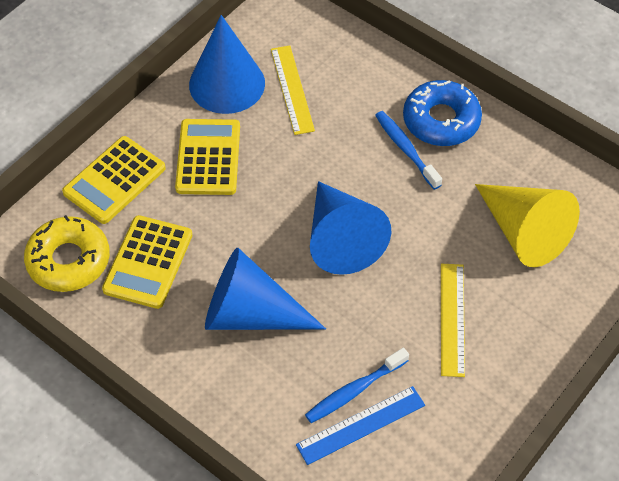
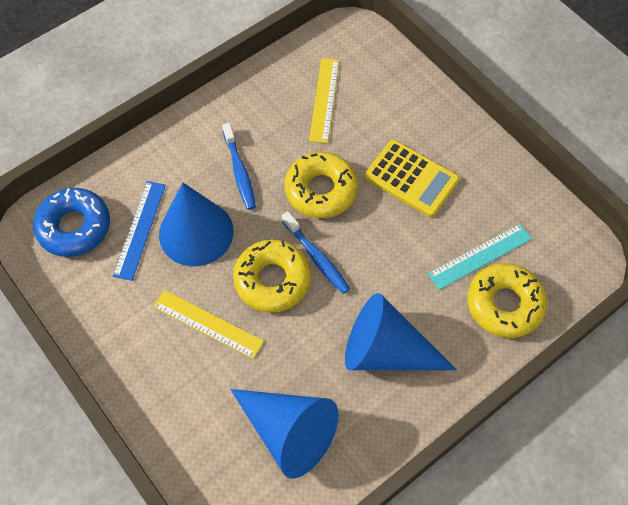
turquoise ruler: none = 0 -> [428,224,532,290] = 1
yellow calculator: [62,136,166,224] [102,215,192,309] [175,119,240,195] = 3 -> [364,140,459,217] = 1
yellow cone: [475,184,580,267] = 1 -> none = 0
yellow donut: [24,215,110,292] = 1 -> [233,239,311,313] [284,152,358,218] [467,263,547,338] = 3

